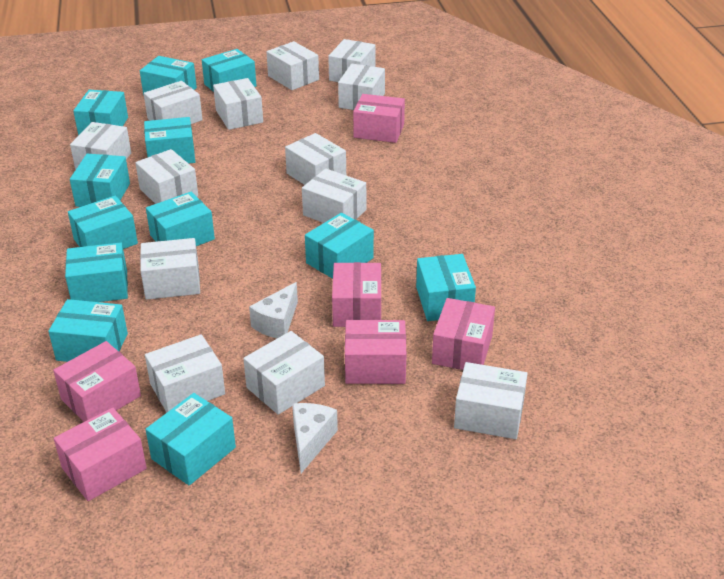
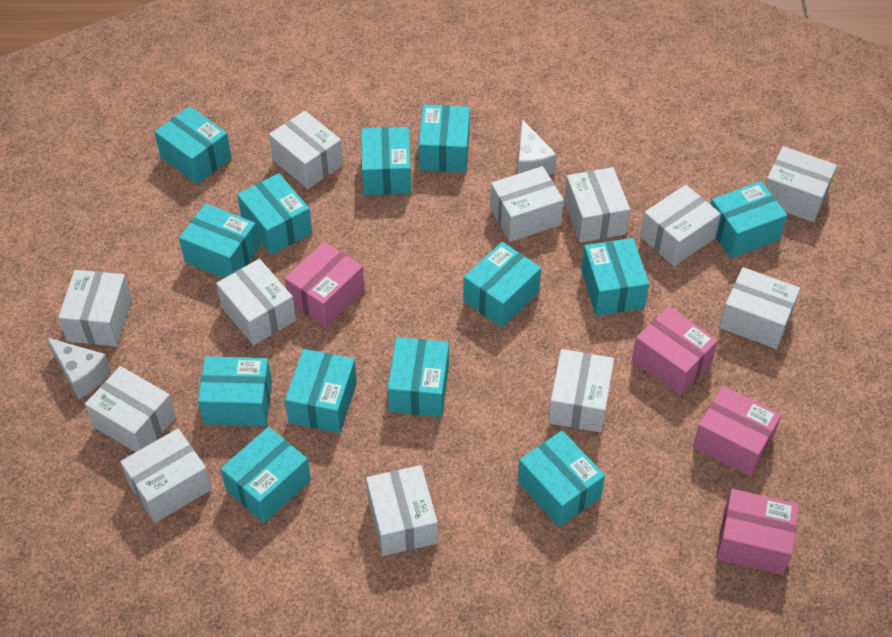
pink box: [53,341,141,422] [54,408,147,501] [332,262,381,327] [345,320,407,384] [353,94,405,143] [432,298,495,370] = 6 -> [285,242,365,327] [632,306,718,395] [693,386,782,477] [716,489,799,575] = 4
turquoise box: [48,299,128,362] [65,243,128,302] [68,196,138,249] [70,154,130,207] [73,90,128,136] [140,56,197,96] [144,117,195,163] [145,393,236,485] [146,192,215,246] [202,49,256,92] [305,213,374,279] [416,254,476,321] = 12 -> [155,106,232,184] [179,203,260,278] [198,357,272,426] [221,427,311,523] [237,173,312,255] [285,349,357,433] [361,127,411,195] [387,337,449,417] [419,105,470,173] [463,242,541,328] [518,431,605,527] [581,238,649,316] [710,181,787,258] = 13
white box: [70,122,131,170] [135,149,198,204] [140,238,200,300] [144,81,203,124] [145,334,225,412] [213,78,263,130] [243,331,325,415] [266,41,319,90] [285,133,346,185] [302,168,366,223] [328,39,376,82] [338,64,385,110] [454,362,528,439] = 13 -> [58,270,132,346] [85,366,176,452] [120,429,212,523] [216,259,296,345] [269,111,343,189] [366,465,438,556] [490,166,564,242] [548,349,614,433] [564,167,630,243] [640,185,721,266] [719,267,800,349] [765,146,837,222] = 12

